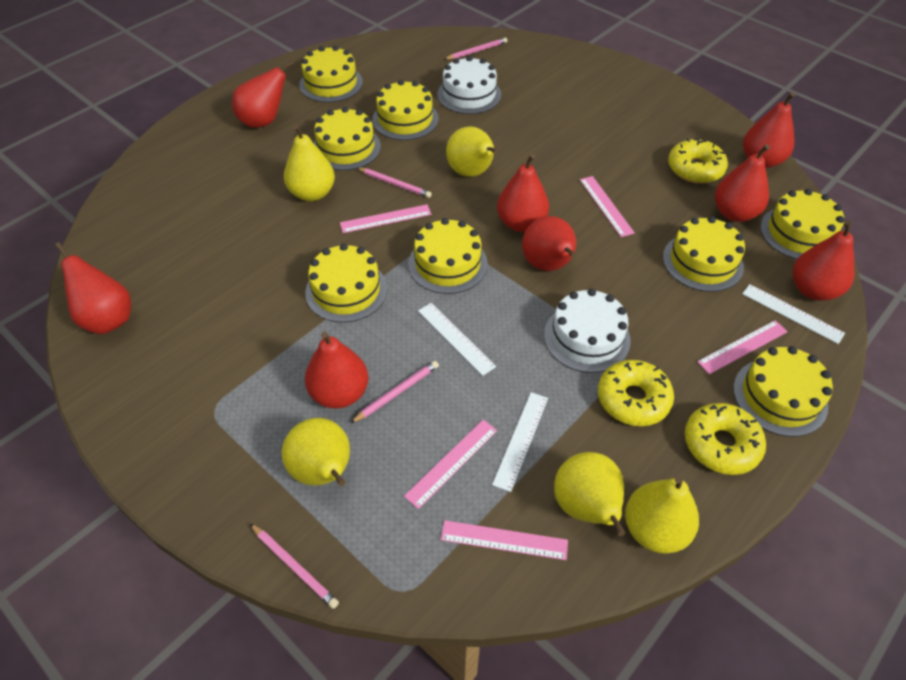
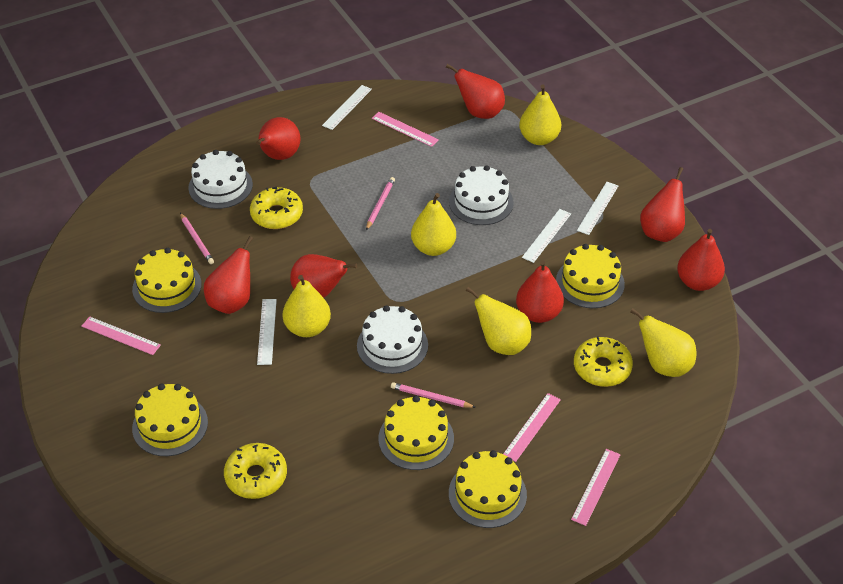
pink pencil: [250,524,339,609] [350,361,439,423] [357,167,432,198] [444,37,507,60] = 4 -> [180,213,214,264] [366,177,395,230] [391,382,476,408] = 3
pink ruler: [340,204,432,233] [404,420,497,509] [441,520,568,560] [580,176,635,237] [697,320,788,374] = 5 -> [81,316,161,355] [372,112,439,147] [503,393,561,462] [571,449,621,526] = 4
red pear: [55,242,131,334] [232,60,294,128] [305,332,368,408] [497,154,549,232] [522,216,576,271] [715,144,770,222] [743,92,795,168] [793,220,854,301] = 8 -> [204,236,253,314] [256,117,301,160] [290,254,357,298] [446,64,505,119] [516,260,564,323] [640,167,685,242] [677,229,725,291] = 7
white cake: [437,56,501,114] [544,289,631,373] = 2 -> [188,150,253,209] [357,305,428,374] [449,165,514,225] = 3
white ruler: [418,303,496,376] [492,392,548,492] [742,284,845,344] = 3 -> [257,299,277,365] [322,85,372,130] [522,209,571,263] [577,182,618,235] = 4
yellow cake: [299,46,363,103] [305,244,387,323] [314,107,381,171] [372,80,439,140] [408,218,488,294] [663,216,745,292] [733,346,833,437] [760,189,844,259] = 8 -> [132,248,202,313] [132,384,208,456] [378,396,454,470] [449,450,527,528] [556,244,625,308] = 5

